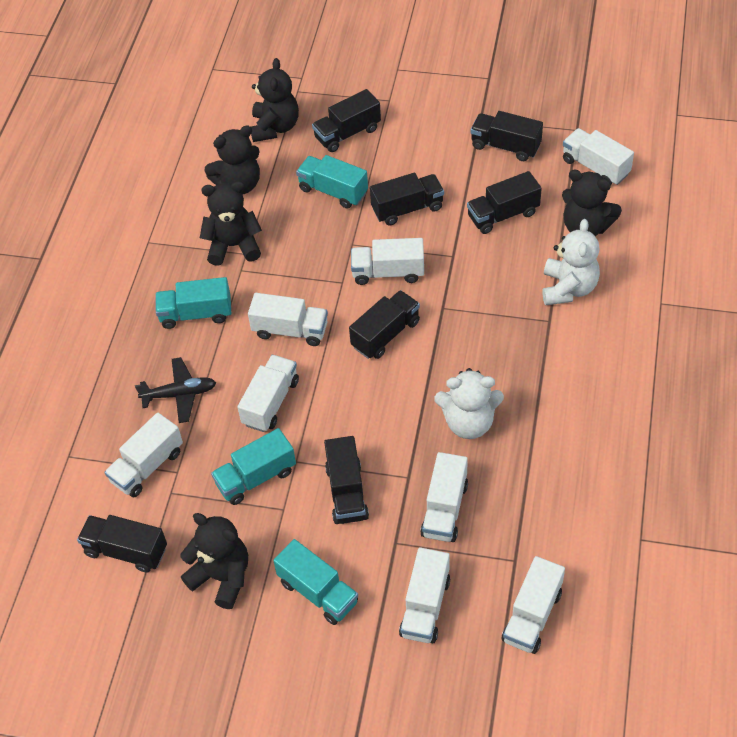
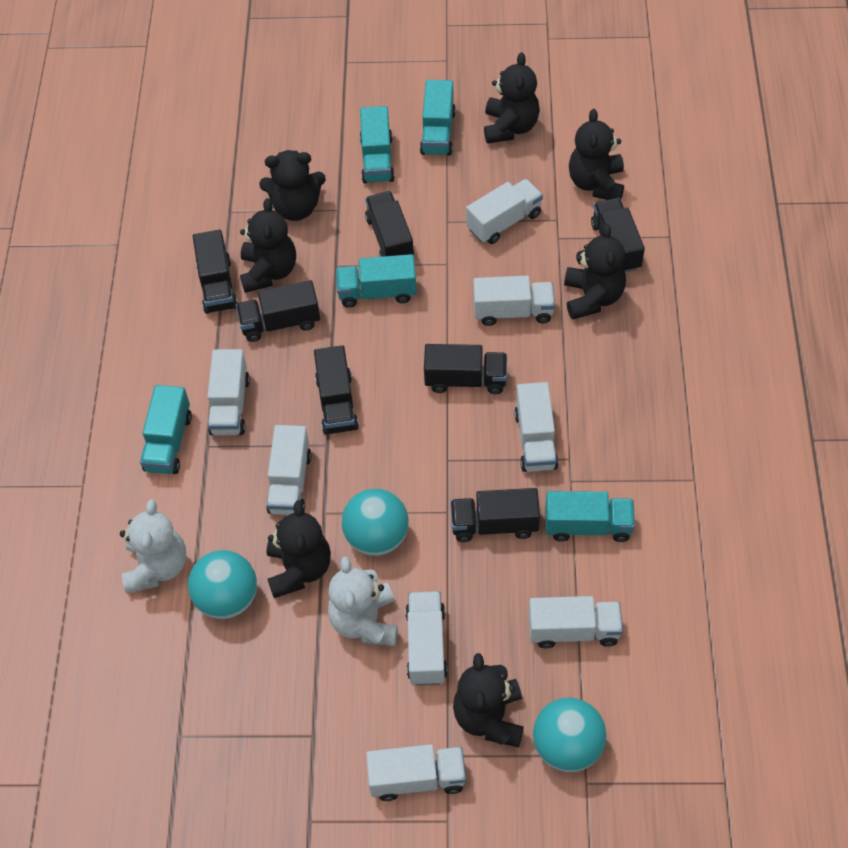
black plane: [135,357,216,423] = 1 -> none = 0
black teddy bear: [180,513,248,609] [200,181,262,266] [204,125,260,195] [251,58,299,142] [562,170,622,236] = 5 -> [240,198,296,293] [259,150,326,221] [267,500,331,598] [453,653,524,747] [484,53,540,144] [564,224,626,319] [569,109,624,200] = 7
turquoise ball: none = 0 -> [188,550,257,619] [342,489,409,556] [533,697,606,772] = 3
turquoise truck: [155,277,231,329] [211,428,296,505] [273,539,358,625] [296,155,368,209] = 4 -> [140,385,192,474] [336,254,417,308] [360,106,395,183] [420,80,456,156] [545,491,635,542] = 5

